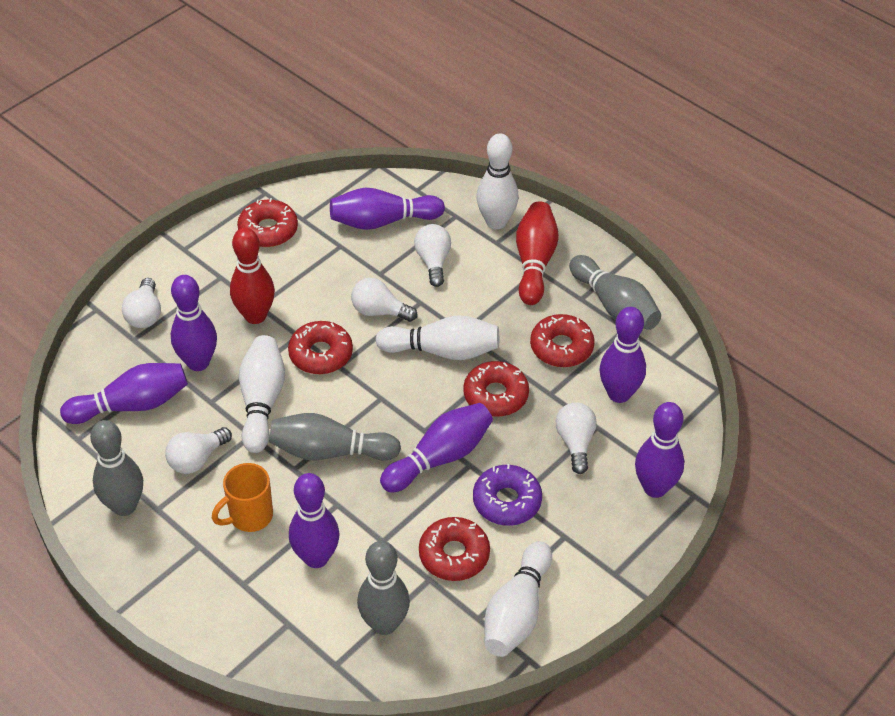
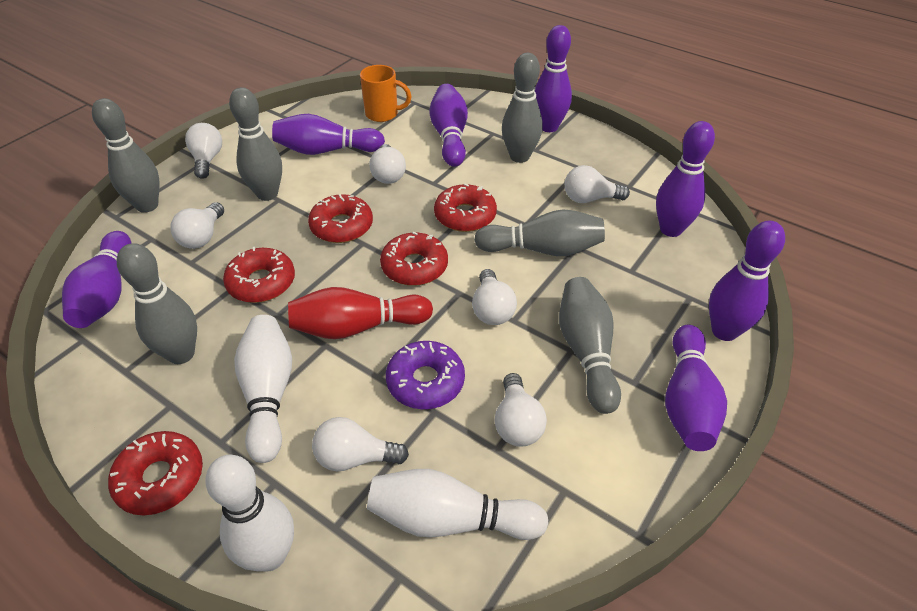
grey bowling pin: [90,420,143,516] [269,413,401,461] [357,541,410,635] [569,255,661,330] = 4 -> [92,98,159,213] [117,243,197,364] [229,87,282,201] [474,209,605,256] [502,53,543,163] [559,277,621,414] = 6
red bowling pin: [230,228,275,324] [516,201,559,305] = 2 -> [288,287,433,339] = 1
white bowling pin: [239,335,285,453] [376,315,499,360] [476,134,519,229] [484,541,552,657] = 4 -> [206,455,294,571] [234,315,292,463] [367,469,548,540] = 3
white light bulb: [122,278,161,328] [165,427,232,474] [351,278,417,322] [414,224,451,287] [556,403,597,474] = 5 -> [170,202,224,249] [185,123,222,179] [312,417,409,471] [369,144,406,184] [472,269,517,325] [495,373,547,447] [565,165,630,203] = 7

